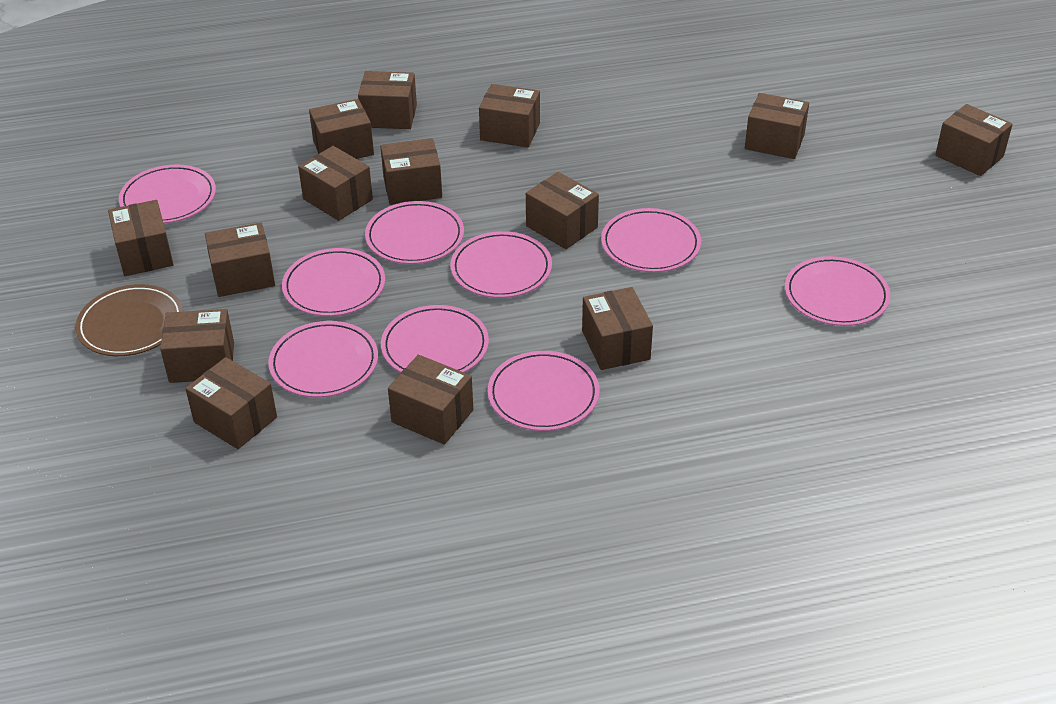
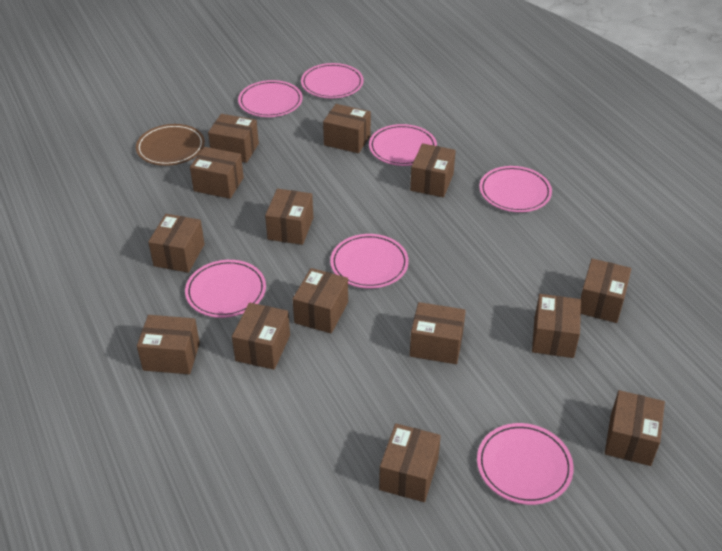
pink plate: [119,165,216,223] [268,321,378,398] [282,248,385,316] [365,201,464,264] [381,305,489,373] [450,231,552,298] [488,351,599,431] [601,208,701,272] [785,256,891,326] = 9 -> [185,260,266,318] [238,80,302,117] [301,63,364,98] [330,234,409,288] [369,124,437,166] [477,423,574,505] [479,166,552,212] = 7

